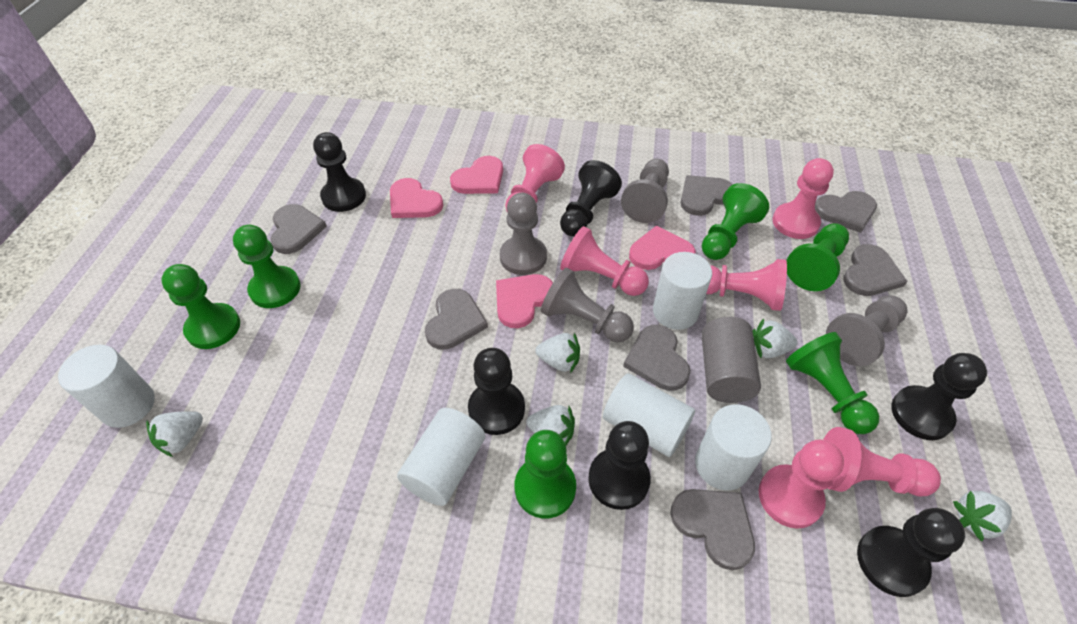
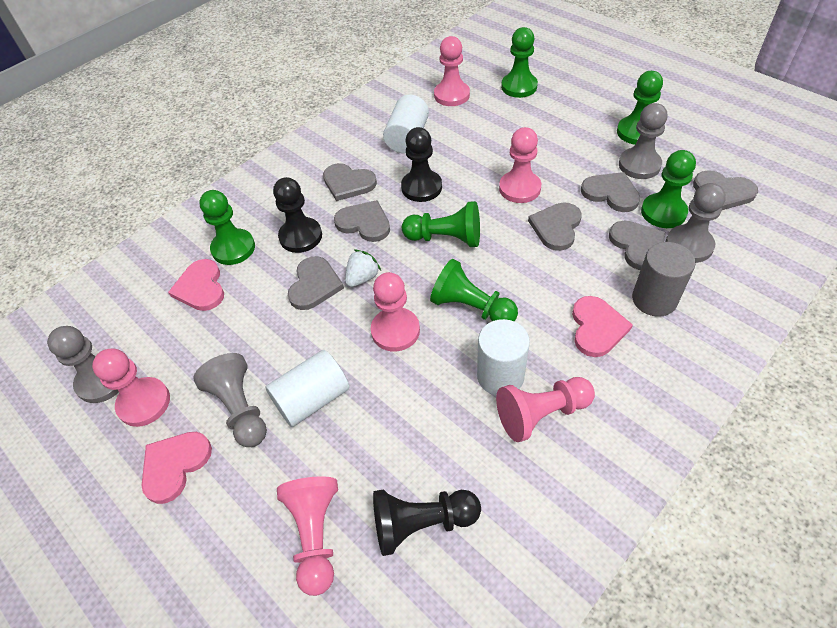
black pawn: [313,132,366,212] [468,348,525,435] [560,160,622,237] [588,421,651,510] [857,508,965,597] [891,353,987,440] = 6 -> [273,177,322,253] [373,490,481,556] [401,127,442,202] = 3
pink heart: [390,178,443,218] [450,156,503,194] [496,274,553,328] [629,225,696,270] = 4 -> [141,432,212,504] [168,259,224,311] [572,296,633,357] = 3
white cylinder: [58,345,155,428] [397,408,485,506] [603,373,695,457] [653,252,712,330] [695,404,772,491] = 5 -> [266,350,349,427] [383,94,429,153] [477,319,530,396] = 3
white strawberry: [146,411,203,457] [526,405,575,446] [535,333,580,373] [753,318,797,358] [953,491,1012,541] = 5 -> [345,249,381,287] = 1

